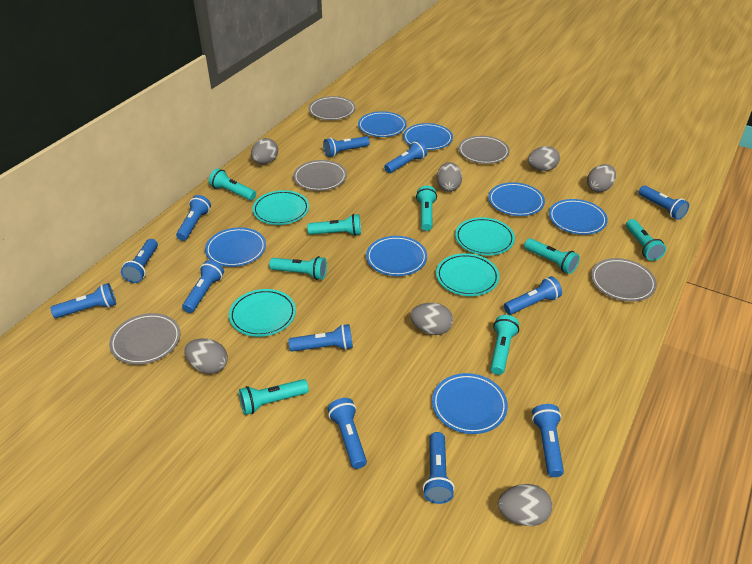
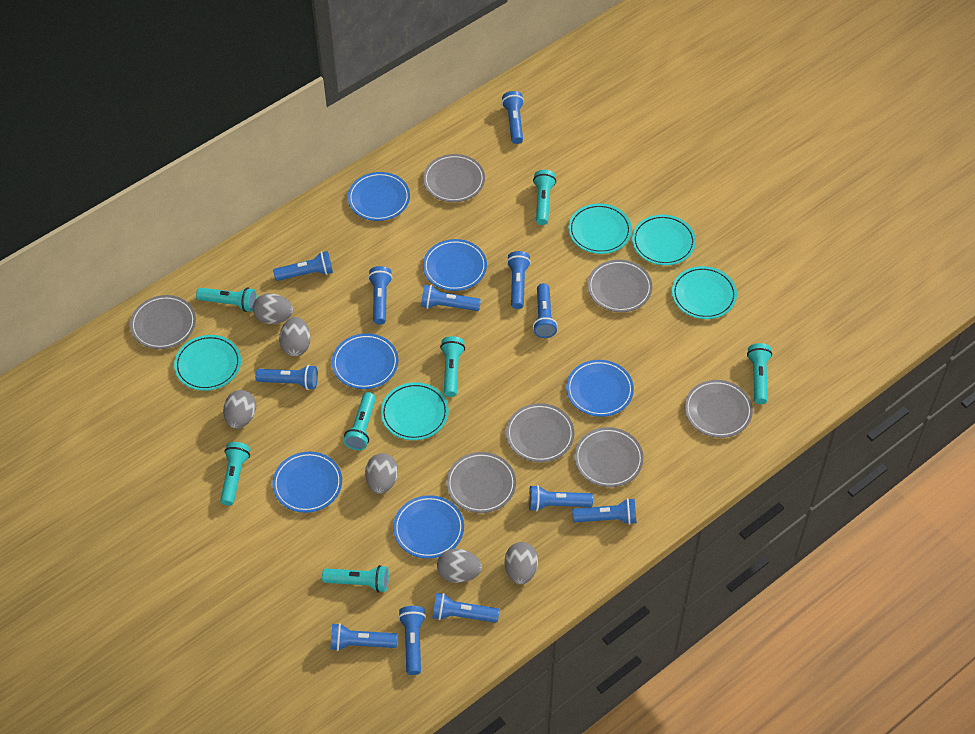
blue plate: [205,227,266,267] [358,111,407,137] [366,236,427,276] [403,123,453,150] [432,373,508,434] [488,182,545,216] [549,199,608,235] = 7 -> [272,452,342,513] [332,333,398,389] [348,172,410,221] [393,495,464,559] [423,239,487,291] [566,360,634,417] = 6
grey egg: [184,338,228,374] [251,138,278,164] [410,303,453,335] [437,162,462,192] [498,484,552,526] [528,146,560,171] [587,164,616,192] = 7 -> [223,390,256,429] [253,293,293,324] [279,317,311,356] [365,453,398,494] [437,549,482,583] [505,542,538,584] = 6
grey plate: [109,313,181,365] [293,160,347,191] [308,96,356,120] [458,136,510,164] [591,258,657,302] = 5 -> [130,295,196,349] [423,154,485,202] [446,452,516,513] [506,403,574,462] [574,427,644,487] [588,260,652,312] [685,380,753,438] = 7
turquoise flashlight: [209,168,256,201] [239,379,309,415] [269,256,327,280] [307,214,361,236] [416,186,437,231] [490,315,519,375] [524,238,580,274] [626,219,666,261] = 8 -> [196,287,257,312] [220,442,250,506] [322,565,389,593] [343,392,376,450] [440,336,465,397] [533,170,556,225] [747,343,772,404] = 7
turquoise plate: [229,289,296,337] [252,190,309,225] [436,253,499,296] [455,217,515,255] = 4 -> [174,335,241,391] [381,382,449,440] [568,204,632,254] [632,214,696,265] [672,266,737,319] = 5

